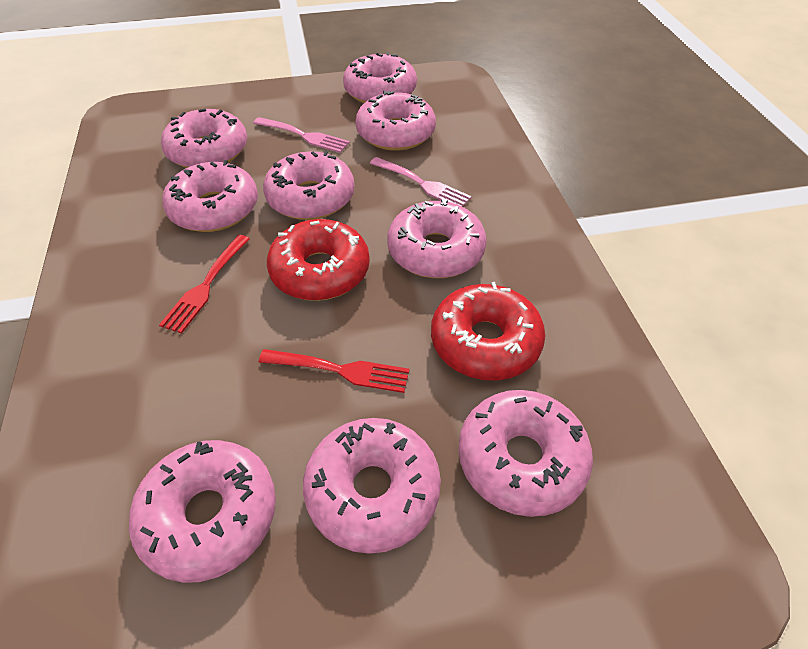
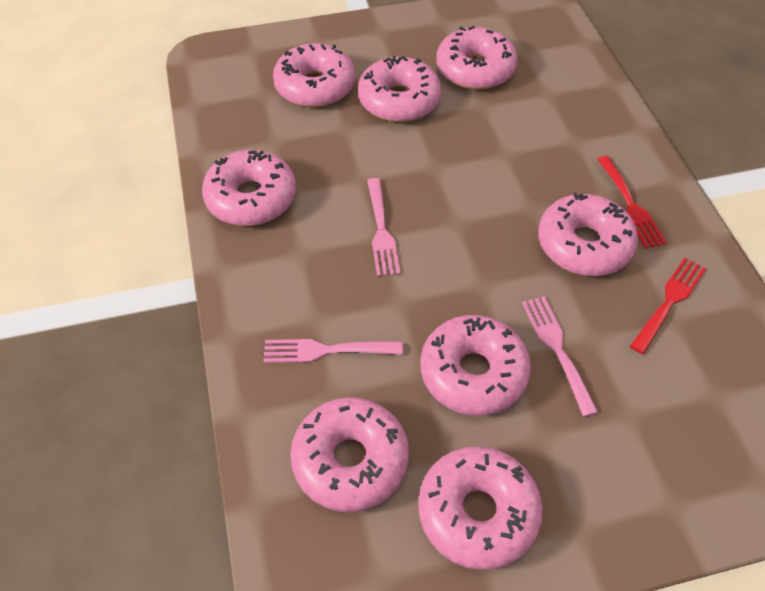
pink donut: [129,440,276,583] [161,109,247,168] [162,160,258,232] [263,151,355,220] [303,418,441,554] [343,52,417,103] [355,91,436,151] [387,199,487,278] [458,390,593,517] = 9 -> [202,150,296,226] [273,43,356,107] [290,397,409,512] [358,56,442,122] [418,446,543,570] [420,315,531,416] [436,26,517,90] [538,193,638,276] = 8
pink fork: [253,117,350,153] [370,157,472,206] = 2 -> [263,339,403,363] [367,178,401,277] [522,296,598,417] = 3
red donut: [267,219,370,301] [431,282,545,381] = 2 -> none = 0

